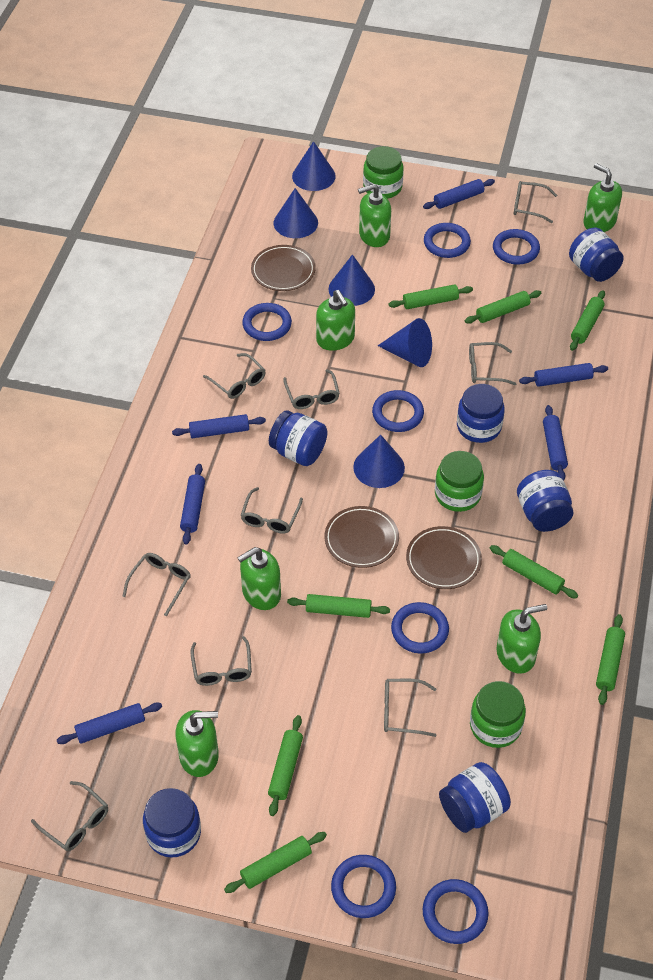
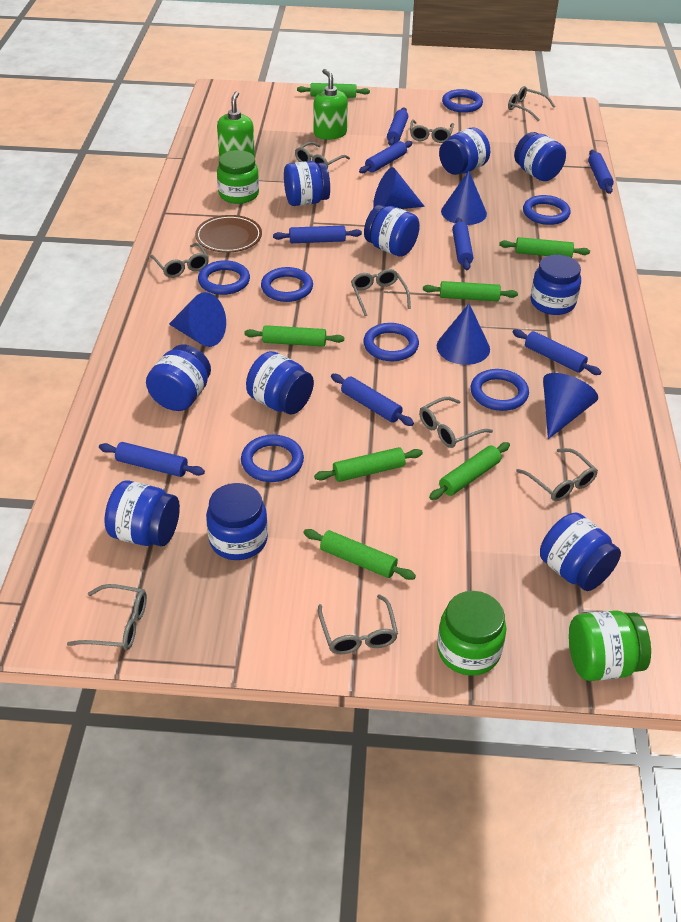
blue jar: [143,788,201,858] [269,411,327,466] [439,762,511,833] [457,384,505,443] [517,470,574,532] [569,228,624,282] = 6 -> [104,480,180,546] [146,344,211,411] [206,483,268,560] [246,351,314,415] [284,161,330,206] [364,205,420,257] [439,127,490,175] [514,132,566,181] [530,255,581,315] [540,513,621,591] = 10
blue rolling pin: [57,702,162,744] [172,414,266,438] [180,464,205,545] [423,179,495,209] [519,363,608,387] [543,405,568,481] = 6 -> [99,442,205,477] [273,225,362,243] [331,374,414,426] [359,141,412,173] [387,108,408,146] [452,218,473,270] [512,329,601,375] [588,150,614,194] = 8
brown plate: [251,245,316,291] [324,506,399,568] [406,526,482,589] = 3 -> [195,215,262,253] = 1
green rolling pin: [224,832,327,893] [268,715,303,816] [287,594,390,618] [389,284,473,309] [465,290,541,324] [490,545,578,599] [570,290,605,351] [596,614,625,705] = 8 -> [244,325,344,347] [297,83,370,98] [303,529,416,580] [314,447,423,482] [423,281,518,301] [429,442,510,500] [499,237,590,258] = 7
green soap dispenser: [175,710,219,777] [237,547,281,610] [316,290,355,351] [358,184,391,247] [496,604,547,674] [583,163,622,232] = 6 -> [217,91,255,157] [314,69,348,140] = 2

